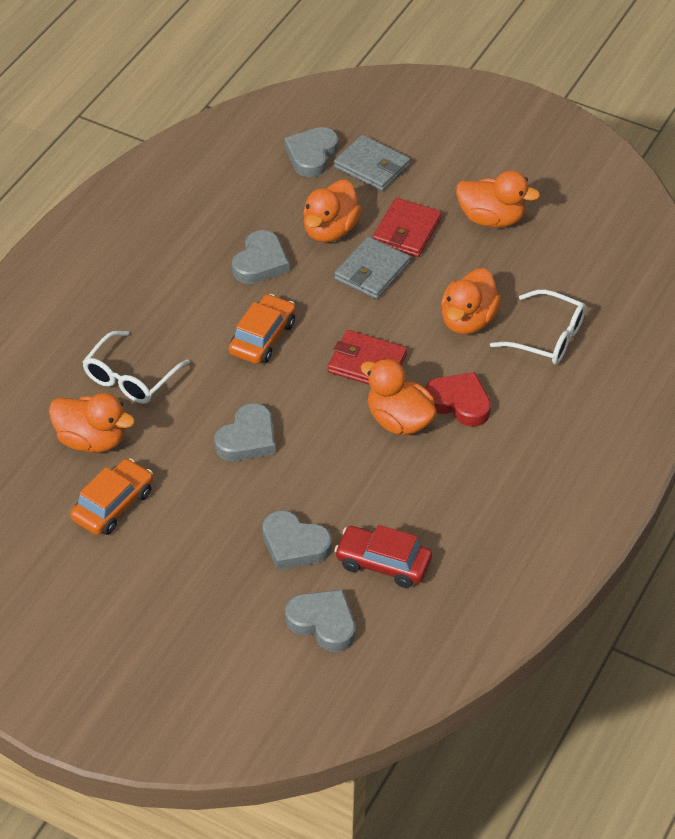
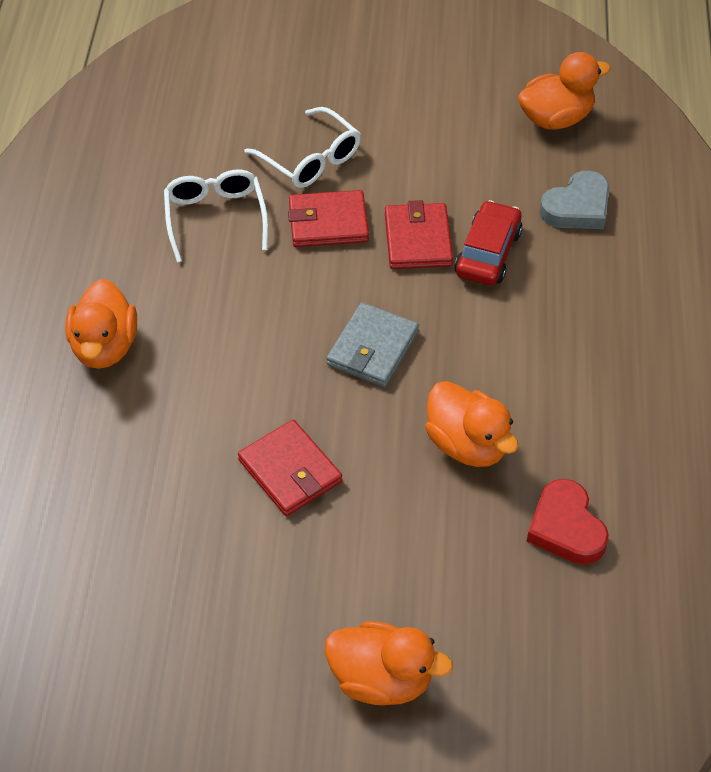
grey heart: [214,403,275,461] [232,230,289,284] [262,510,332,570] [284,127,339,177] [285,590,355,652] = 5 -> [540,171,609,229] = 1
grey wallet: [334,135,410,191] [334,236,411,299] = 2 -> [326,302,419,387] = 1
orange car: [70,458,153,535] [229,294,295,364] = 2 -> none = 0
orange duck: [49,393,135,453] [303,180,362,242] [361,359,437,435] [441,268,501,334] [456,171,540,228] = 5 -> [65,279,137,369] [325,621,453,705] [425,381,518,467] [518,52,611,129] = 4
red wallet: [328,330,407,385] [372,198,442,257] = 2 -> [238,420,342,516] [288,190,369,247] [385,200,453,269] = 3

